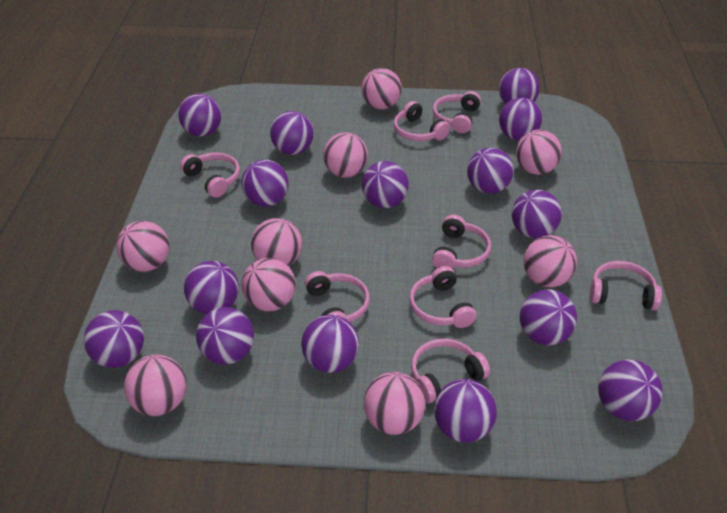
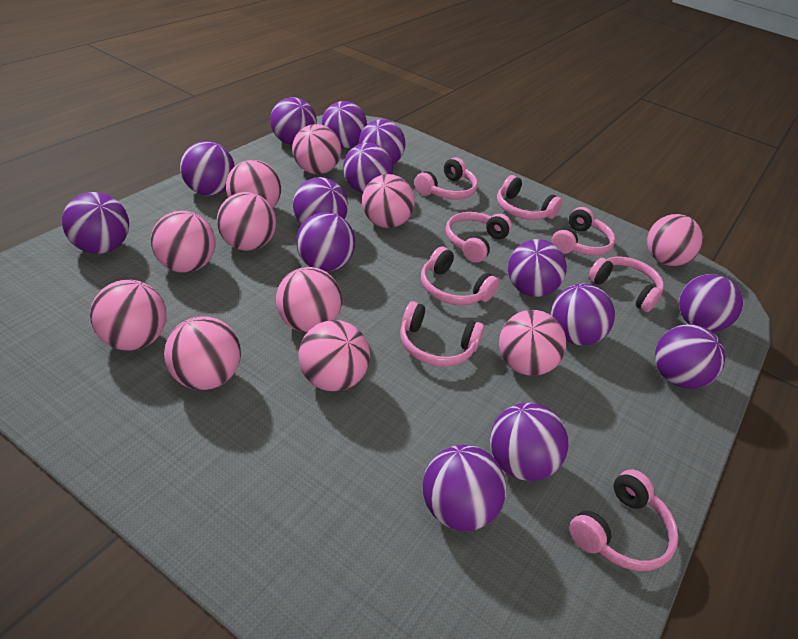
pink ball: [116,221,169,272] [124,355,187,416] [242,258,296,311] [251,218,302,266] [323,132,368,178] [361,68,402,109] [364,372,425,435] [516,129,562,175] [523,235,577,287] = 9 -> [90,280,167,350] [151,211,216,273] [164,316,241,390] [217,192,276,251] [226,160,281,208] [276,267,342,332] [292,124,341,174] [299,320,370,391] [362,174,415,228] [499,310,566,376] [647,214,703,266] = 11
purple ball: [84,310,144,368] [178,94,221,136] [184,261,239,314] [196,307,254,365] [241,160,288,207] [270,111,314,155] [301,315,359,373] [362,161,409,208] [434,379,497,443] [467,147,514,194] [499,68,540,104] [499,98,542,141] [512,189,562,239] [520,289,577,345] [598,359,662,421] = 15 -> [62,192,129,254] [180,141,235,196] [270,97,317,145] [293,177,348,225] [296,212,355,272] [322,101,367,148] [343,143,393,193] [359,119,405,165] [423,445,506,531] [490,403,569,481] [508,239,567,297] [551,284,615,346] [655,324,725,389] [679,274,743,332] = 14

